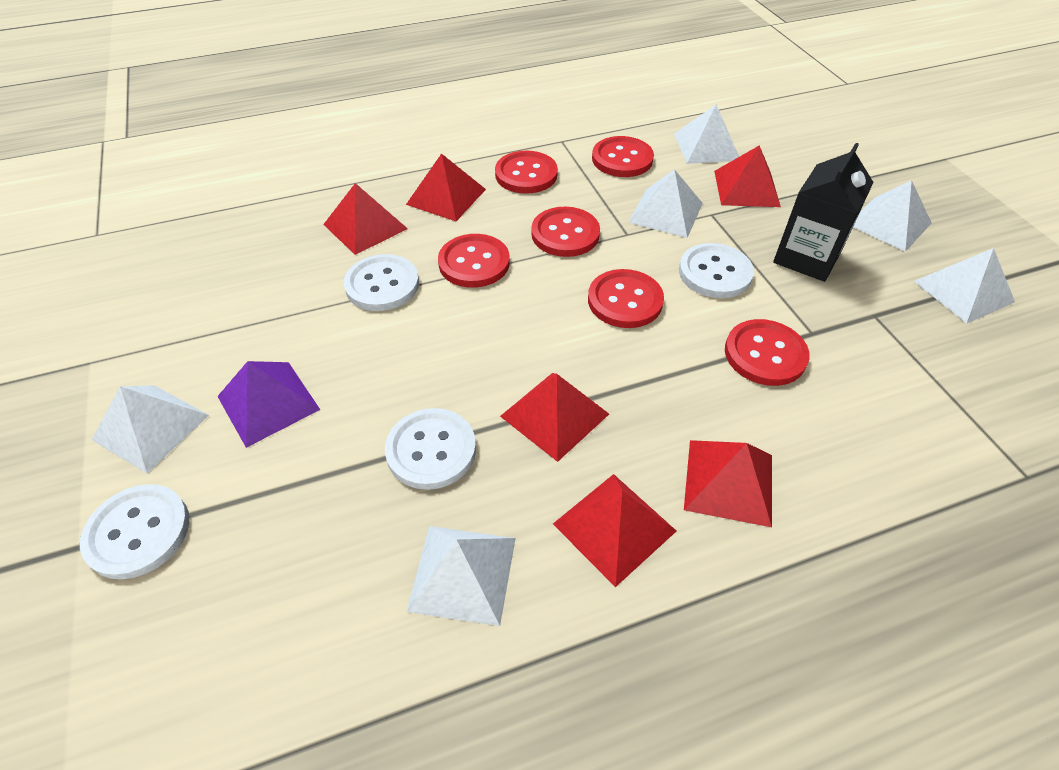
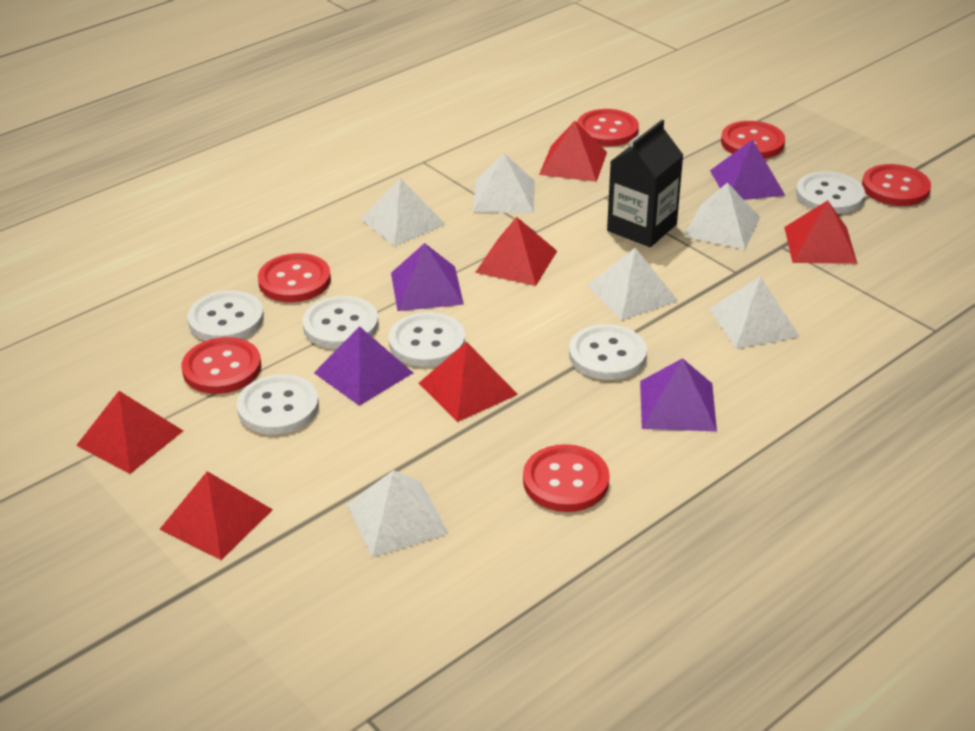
purple pyramid: [217,361,320,448] = 1 -> [314,326,413,406] [391,243,464,311] [640,358,717,431] [710,139,786,200] = 4
white button: [80,484,190,579] [344,254,419,311] [385,408,476,490] [679,243,754,298] = 4 -> [188,290,264,341] [237,374,319,435] [302,296,378,349] [389,312,465,367] [569,324,647,380] [796,172,865,214] = 6

